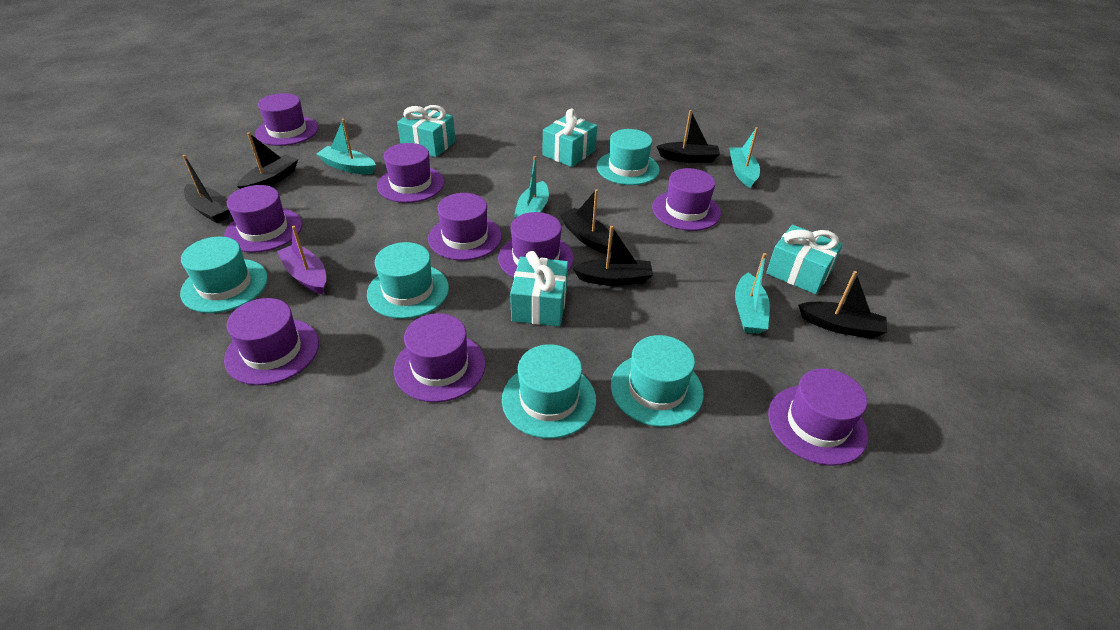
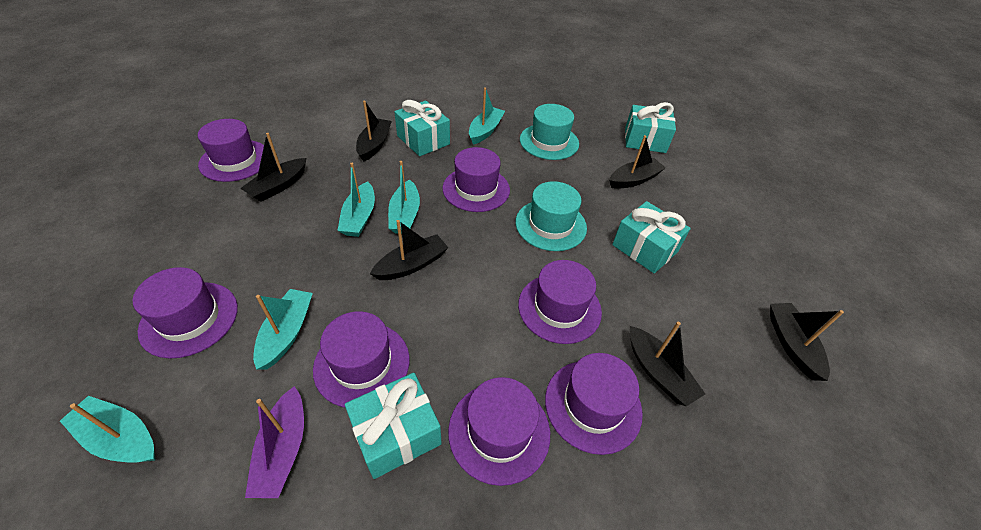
purple hat: [224,298,319,385] [225,185,302,253] [255,93,318,146] [377,143,444,203] [394,313,486,402] [428,193,502,260] [498,212,574,278] [652,168,721,231] [768,368,868,466] = 9 -> [133,267,238,359] [198,119,264,182] [313,311,410,408] [442,147,510,212] [448,377,550,486] [518,260,602,344] [545,353,643,455] = 7
turquoise boat: [316,119,376,175] [514,156,549,218] [729,127,760,188] [735,253,770,334] = 4 -> [60,396,155,463] [253,289,313,370] [337,163,375,237] [388,161,420,234] [469,87,505,145] = 5
turquoise hat: [180,237,268,313] [367,242,449,319] [502,344,596,439] [597,129,660,185] [611,335,704,427] = 5 -> [515,181,587,251] [520,104,579,160] = 2

